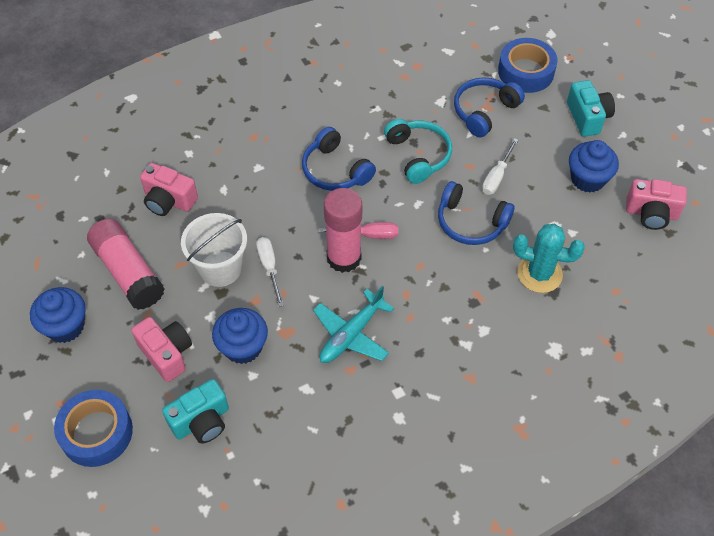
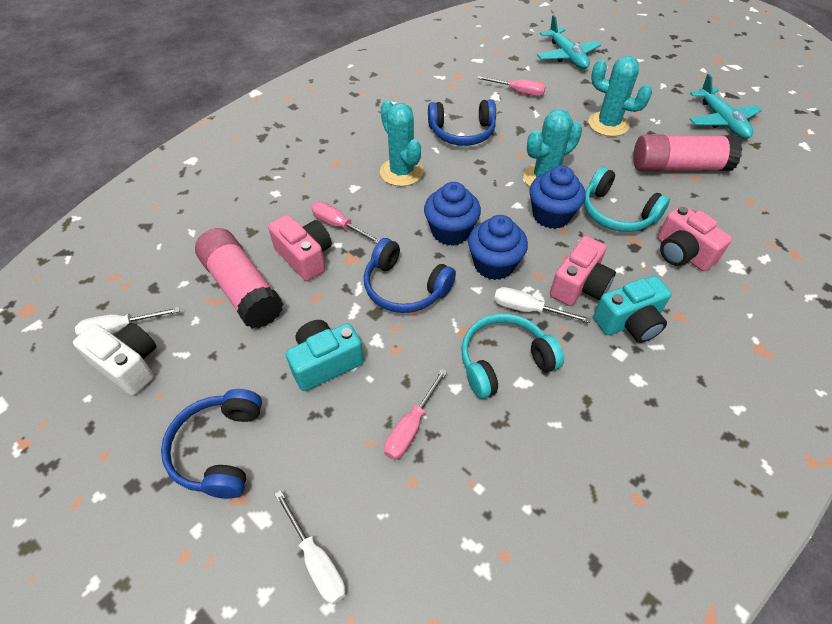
blue tape: [54,390,133,467] [498,38,558,93] = 2 -> none = 0
pink screwdriver: [319,222,398,239] = 1 -> [311,202,380,243] [384,369,448,460] [477,76,546,96] = 3
turquoise cactus: [513,224,585,293] = 1 -> [380,100,423,186] [523,109,582,187] [588,56,652,137] = 3
turquoise headphones: [384,119,452,184] = 1 -> [461,314,564,399] [584,167,670,232] = 2
turquoise plane: [313,286,394,363] = 1 -> [537,15,601,69] [690,74,762,139] = 2
white bucket: [181,213,247,287] = 1 -> none = 0
white camera: none = 0 -> [73,323,157,395] = 1
white screwdriver: [256,237,284,307] [482,138,518,195] = 2 -> [75,307,180,336] [274,490,346,604] [494,287,591,323] = 3

